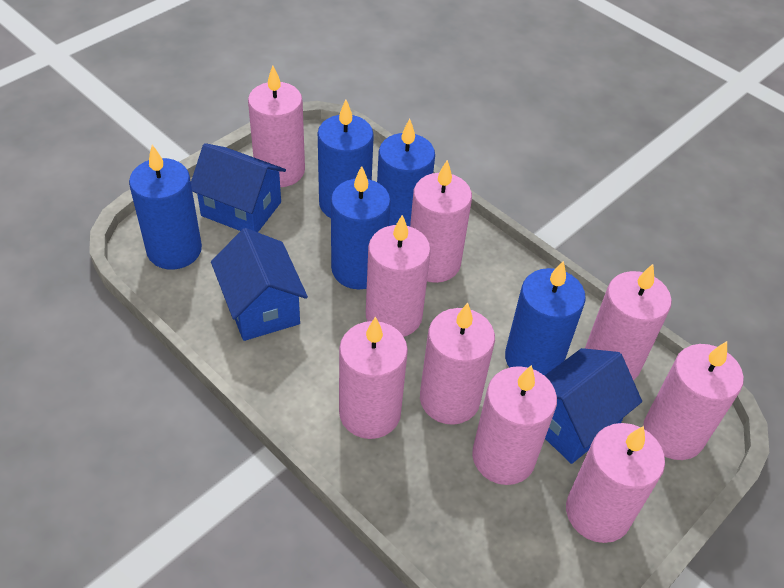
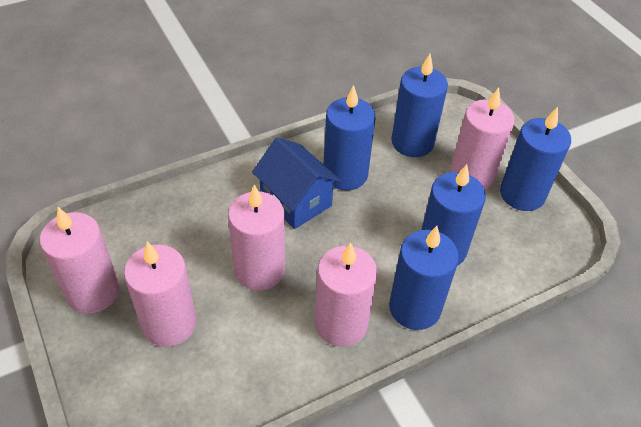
blue house: [191,143,286,232] [211,228,308,341] [545,348,642,464] = 3 -> [252,137,341,229] = 1
pink candle: [248,66,305,187] [339,317,408,439] [366,215,431,337] [410,160,472,283] [420,303,495,425] [472,365,557,485] [566,423,665,543] [585,264,672,380] [643,341,744,460] = 9 -> [40,207,120,314] [124,242,196,347] [228,184,285,291] [315,242,377,347] [450,88,515,190] = 5

